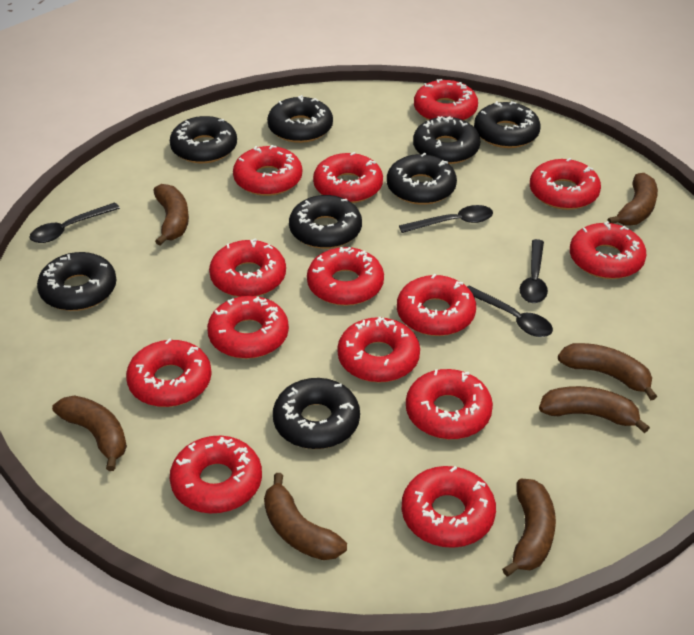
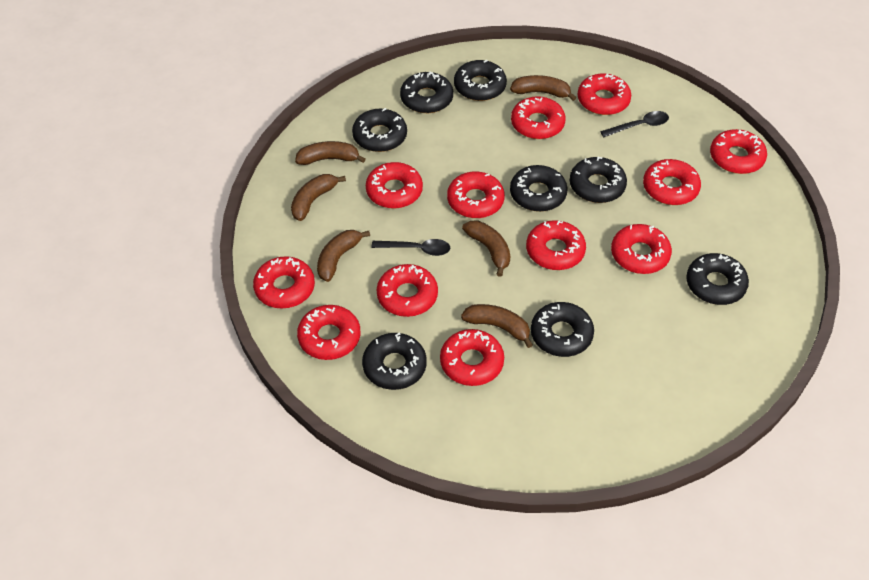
black spoon: [29,202,120,243] [399,205,493,233] [467,285,553,337] [520,239,548,303] = 4 -> [372,239,451,256] [600,111,669,137] = 2
brown banana: [52,395,127,471] [153,184,189,246] [264,473,347,560] [502,478,556,576] [539,386,650,433] [558,343,657,400] [607,173,658,225] = 7 -> [291,174,346,221] [295,141,366,165] [317,230,370,282] [461,304,533,348] [462,220,511,277] [510,75,576,101] = 6
red donut: [126,338,212,407] [170,436,262,513] [207,296,289,359] [209,238,286,297] [233,145,302,196] [307,247,384,306] [313,152,383,203] [337,317,420,383] [397,273,476,336] [402,466,496,548] [406,369,493,439] [414,79,478,120] [530,158,601,210] [570,221,647,279] = 14 -> [253,256,315,309] [297,305,361,360] [366,162,423,209] [377,264,438,317] [440,329,504,386] [447,172,505,218] [511,96,566,139] [526,220,586,270] [578,74,631,115] [611,224,672,274] [643,159,701,205] [710,129,767,174] = 12

